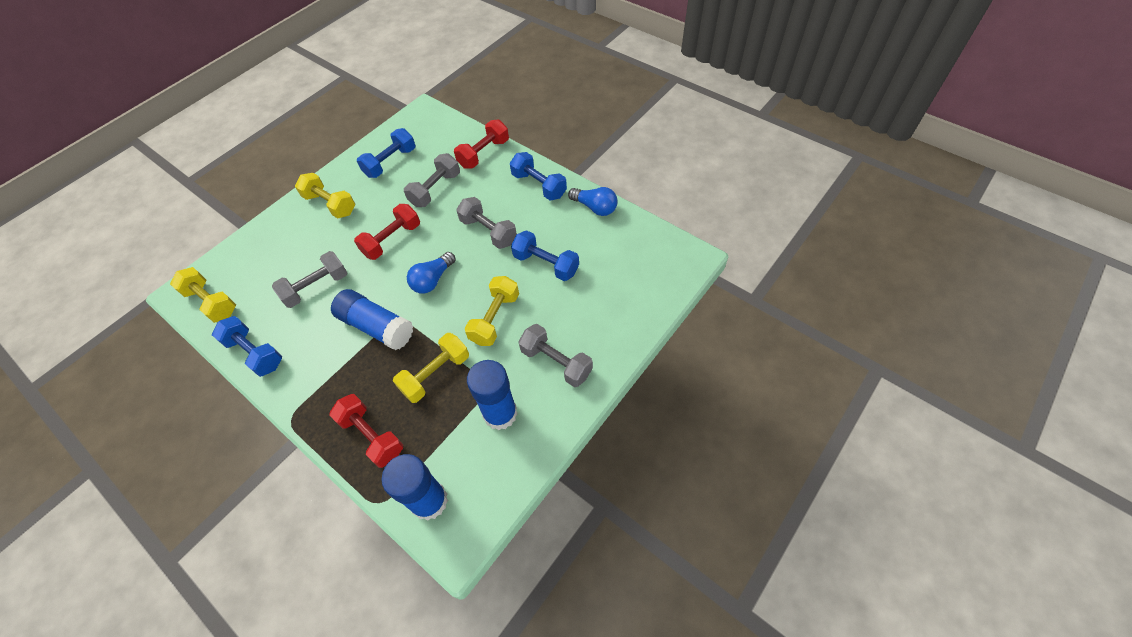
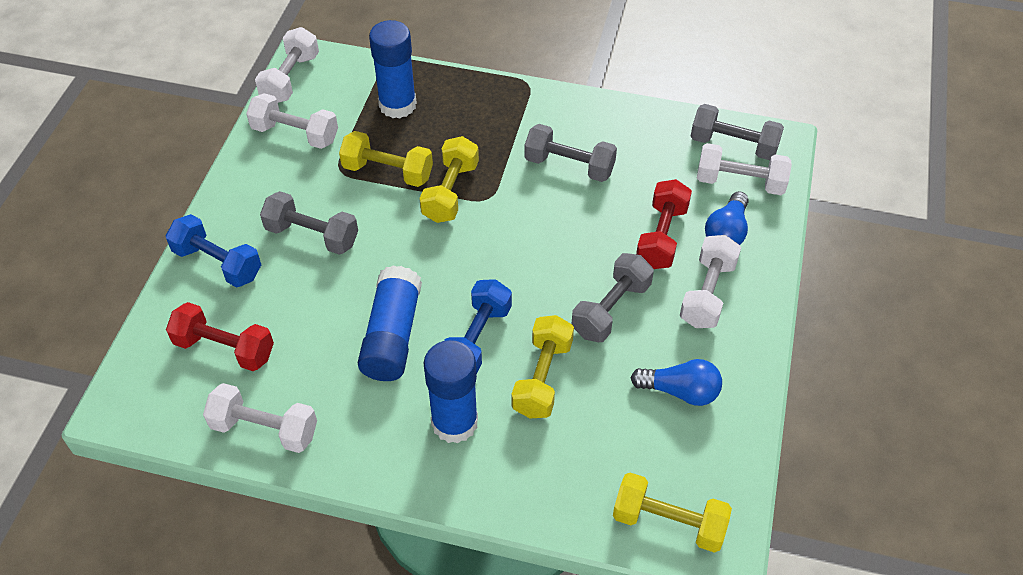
blue dumbbell: [212,316,282,377] [357,128,416,178] [510,152,567,200] [511,230,579,281] = 4 -> [166,214,261,288] [444,279,512,374] = 2
red dumbbell: [329,394,403,468] [354,204,420,260] [454,119,509,169] = 3 -> [166,302,274,371] [636,179,692,269] = 2
white dumbbell: none = 0 -> [203,383,317,453] [246,93,338,149] [255,27,319,103] [680,235,741,328] [697,143,792,195] = 5

